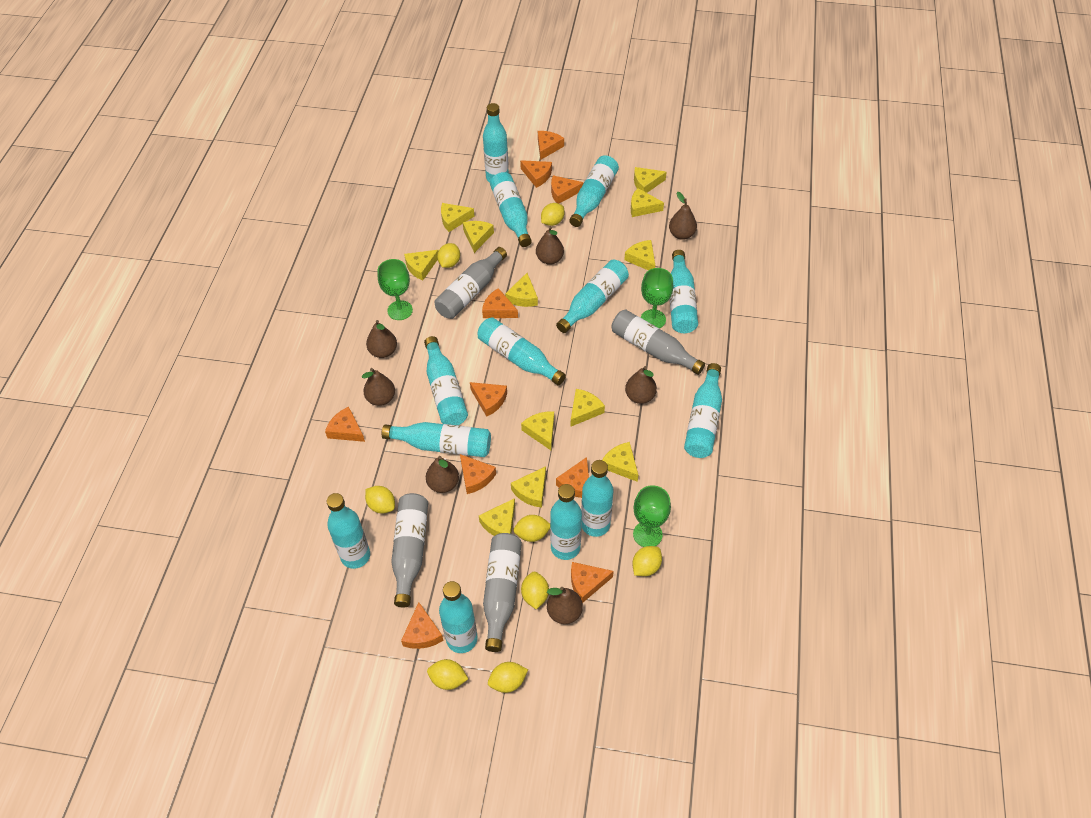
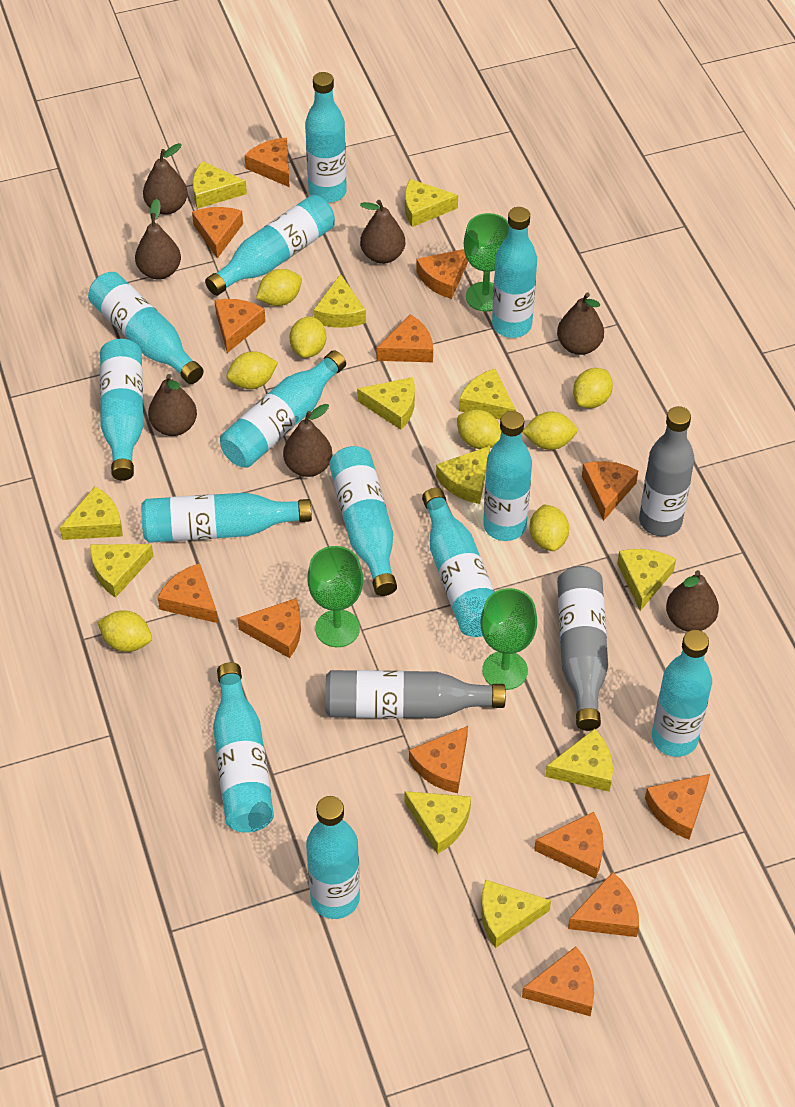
grey bottle: [391,493,428,608] [435,247,507,319] [483,533,522,652] [611,309,705,375] = 4 -> [325,670,506,719] [557,566,608,731] [639,406,695,536] = 3
orange cheese: [325,407,365,442] [401,602,444,649] [460,454,496,494] [470,382,507,417] [482,288,518,318] [520,160,552,188] [538,131,564,160] [551,175,584,203] [556,457,589,498] [571,562,614,603] = 10 -> [157,563,218,623] [192,207,243,258] [215,299,266,353] [238,598,301,658] [244,138,290,187] [376,314,433,362] [409,726,468,793] [416,249,468,299] [522,946,594,1016] [534,812,603,879] [568,872,639,937] [582,461,638,521] [645,774,710,840] = 13

